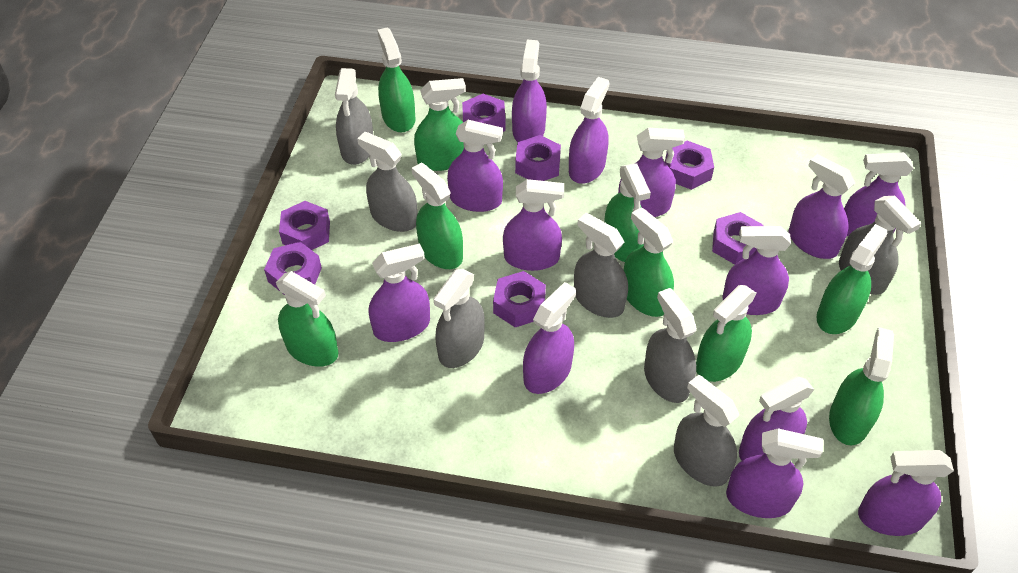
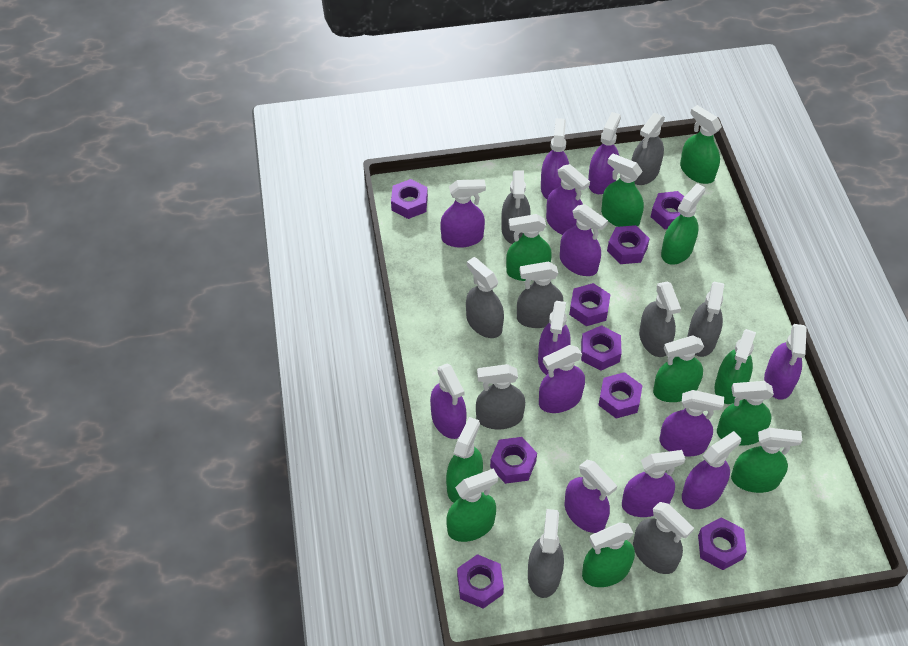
green spray bottle: [276,271,338,367] [377,27,415,132] [412,163,463,269] [414,78,466,171] [604,164,651,262] [624,207,674,317] [696,285,756,382] [817,224,888,334] [829,327,894,445] = 9 -> [446,417,483,503] [446,468,498,542] [506,214,552,281] [582,523,635,587] [601,153,644,227] [653,335,704,402] [661,183,705,265] [680,105,722,184] [714,329,756,404] [717,381,774,446] [731,428,802,493] = 11
grey spray bottle: [335,68,373,165] [357,132,418,232] [433,269,485,368] [574,213,628,318] [644,288,697,403] [674,375,739,487] [839,196,921,295] = 7 -> [466,257,504,338] [476,364,525,429] [501,170,531,244] [517,262,563,328] [528,509,564,598] [631,113,665,185] [633,502,694,574] [639,282,681,357] [687,282,724,357] = 9
purple nut: [264,242,322,295] [279,201,330,250] [462,94,505,132] [493,271,546,327] [515,135,561,181] [665,141,714,190] [712,212,764,265] = 7 -> [391,179,428,219] [457,554,504,609] [490,437,537,484] [569,283,611,326] [581,325,622,371] [598,372,642,419] [607,225,650,264] [651,191,684,229] [698,517,747,570] = 9

